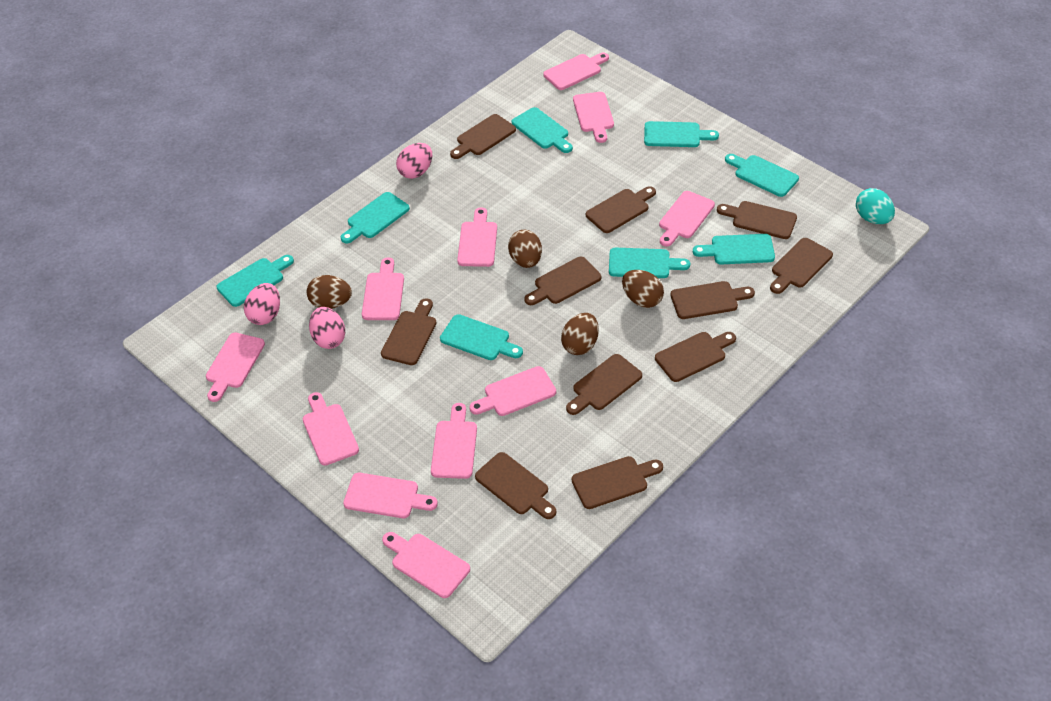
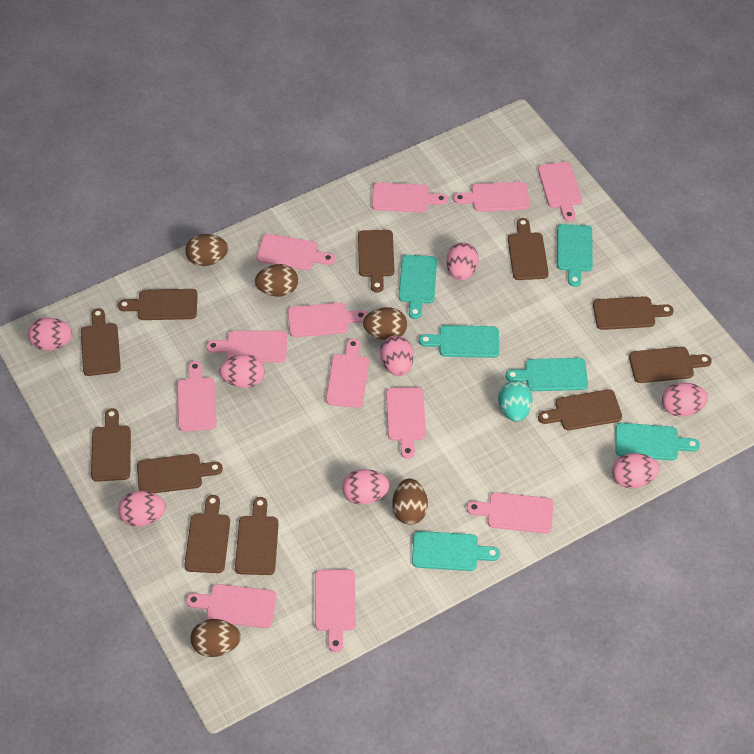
brown egg: [307,275,352,309] [508,230,542,268] [561,313,599,355] [622,270,664,308] = 4 -> [185,234,228,266] [191,619,241,657] [255,264,298,297] [363,307,407,340] [392,478,428,525] = 5
pink cutting board: [206,333,265,402] [303,392,359,466] [343,473,438,518] [362,257,404,320] [382,532,470,598] [431,403,477,479] [457,207,497,267] [469,366,556,416] [543,53,609,90] [573,92,614,143] [659,191,715,247] = 11 -> [177,361,217,432] [186,584,277,628] [206,331,287,362] [257,234,335,270] [288,303,367,337] [315,569,356,652] [326,338,369,408] [372,182,448,213] [386,387,426,459] [453,182,530,212] [467,492,553,533] [538,162,582,221] = 12
pink egg: [244,283,280,325] [309,307,345,349] [396,143,432,179] = 3 -> [28,317,73,351] [118,491,166,527] [219,354,265,388] [342,469,390,505] [380,336,414,376] [446,243,479,281] [612,453,660,488] [662,382,708,417] = 8
turquoise cutting board: [217,255,294,307] [341,192,410,243] [440,314,523,360] [512,107,573,153] [609,248,690,278] [644,121,719,147] [693,234,775,264] [725,154,799,197] = 8 -> [399,255,437,319] [412,531,500,571] [419,325,499,358] [506,358,588,391] [557,224,593,287] [615,423,700,460] = 6

